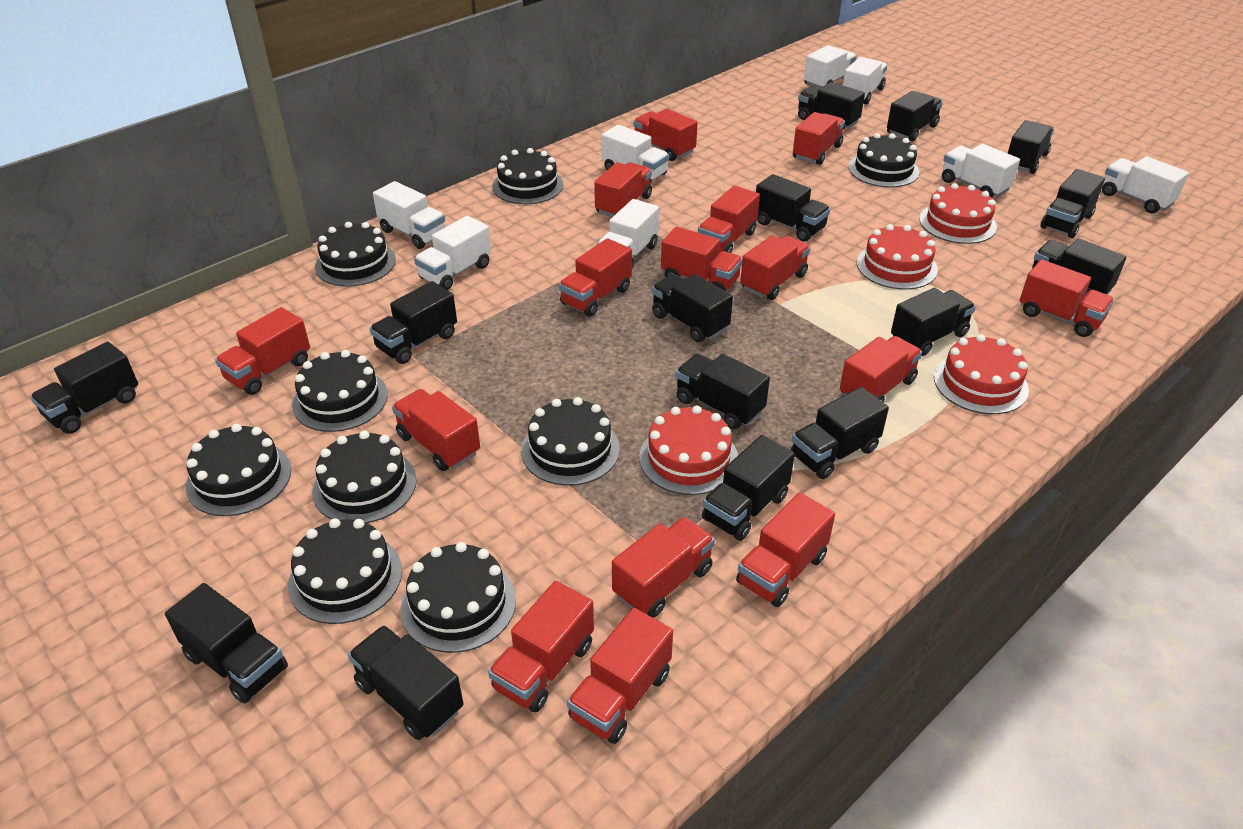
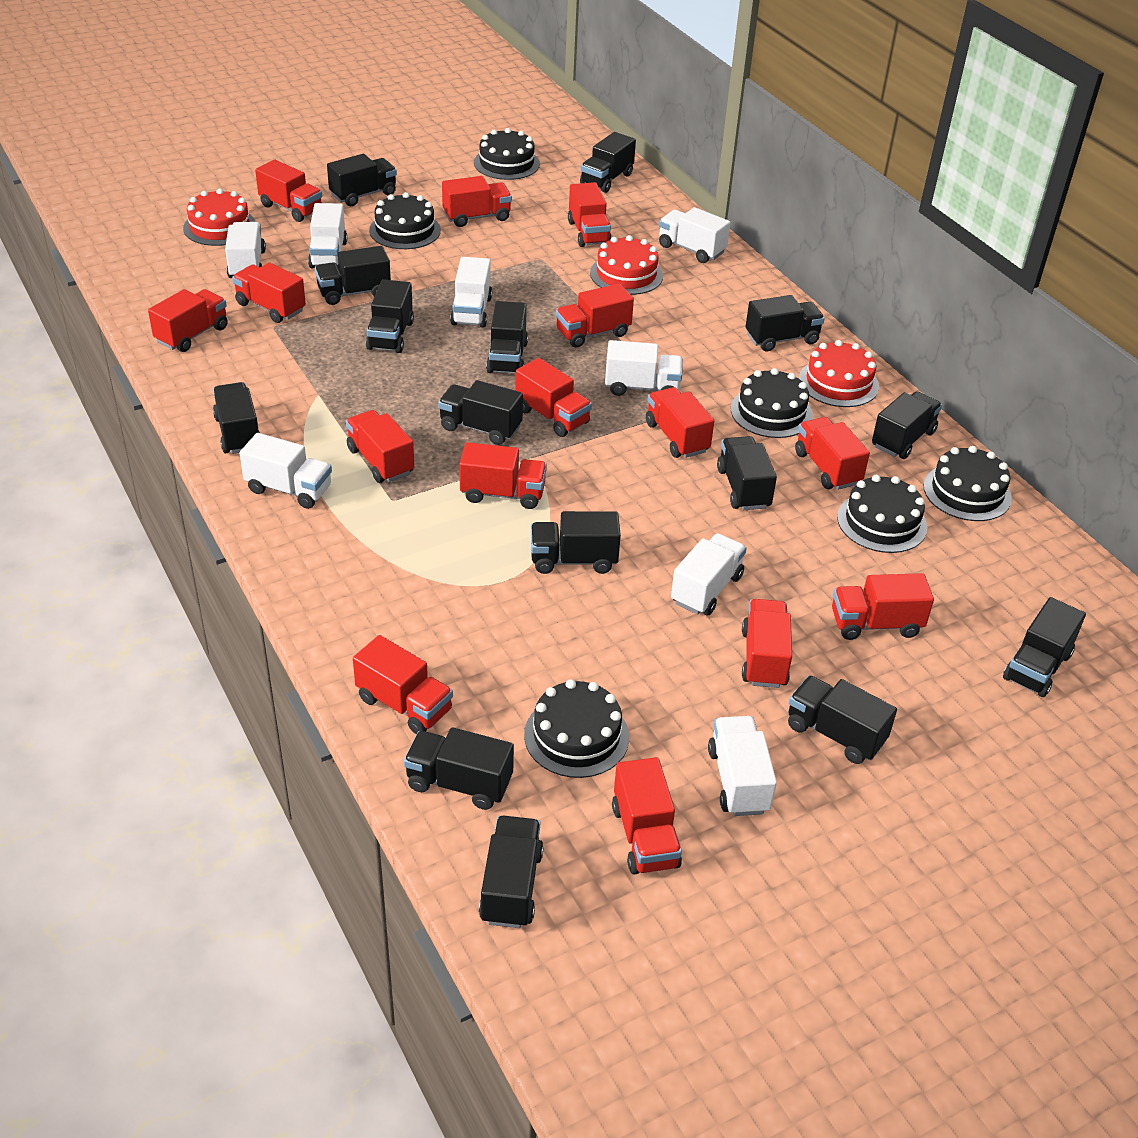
black cake: [186,424,291,516] [288,518,402,624] [292,350,388,432] [312,431,417,523] [315,222,396,286] [401,542,516,653] [492,148,564,204] [521,397,620,486] [849,133,919,187] = 9 -> [369,192,441,249] [474,128,540,180] [524,679,629,778] [731,368,813,438] [837,475,927,553] [924,446,1012,521] = 6
red cake: [639,406,738,495] [857,224,938,290] [919,183,997,244] [934,334,1029,414] = 4 -> [183,189,256,246] [590,235,663,295] [799,340,879,407] = 3

